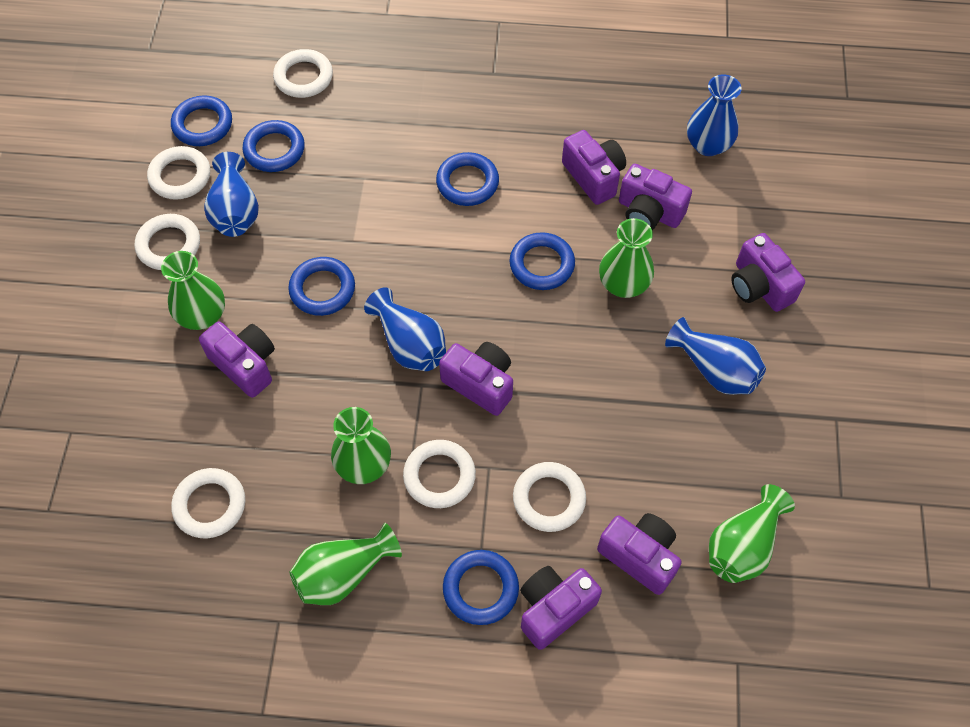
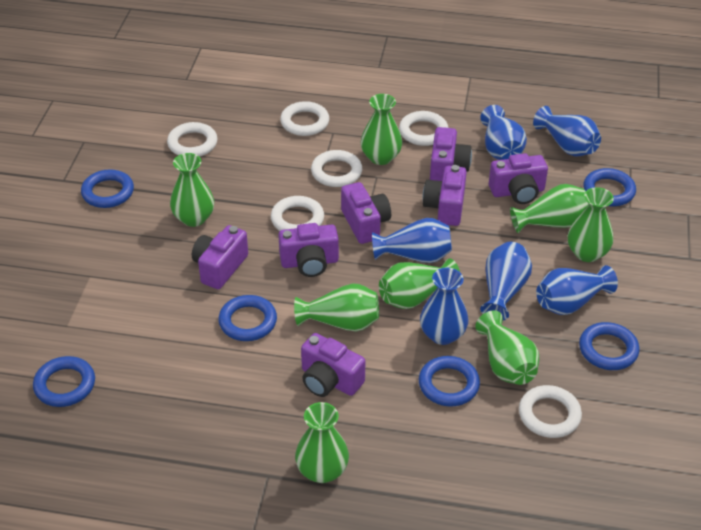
blue vase: [204,152,259,237] [364,287,446,371] [665,317,766,395] [687,74,742,156] = 4 -> [372,218,452,263] [420,268,468,345] [480,105,527,160] [480,242,532,320] [533,106,601,156] [536,265,618,315] = 6
green vase: [161,251,225,330] [290,523,402,605] [331,407,391,484] [599,218,654,298] [709,484,795,583] = 5 -> [170,153,214,227] [294,283,379,331] [295,402,349,483] [361,94,402,165] [379,258,460,309] [476,310,539,385] [510,184,589,233] [568,187,614,262] = 8

